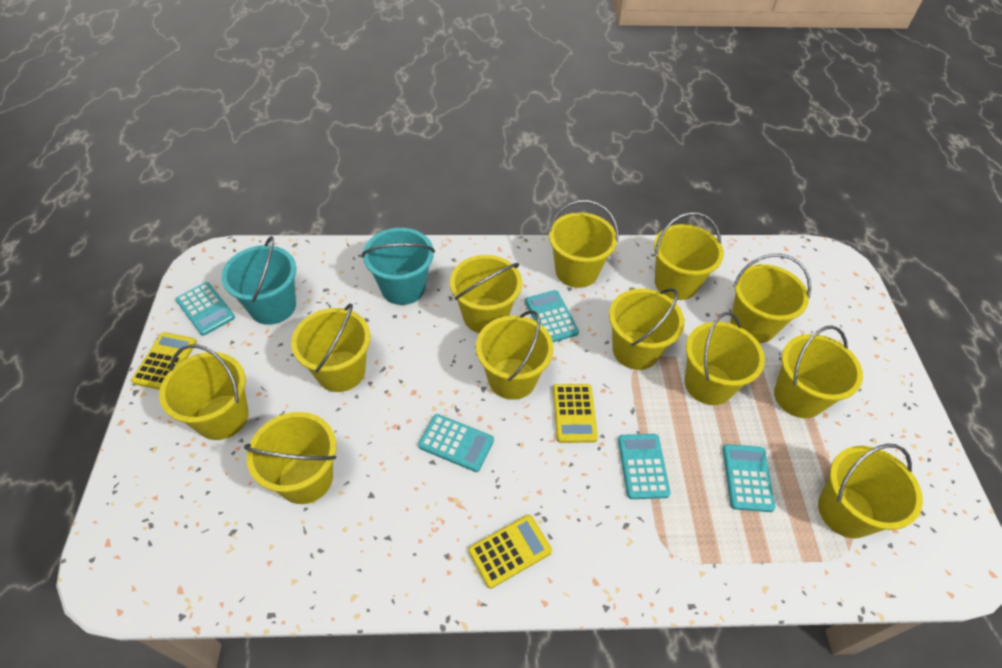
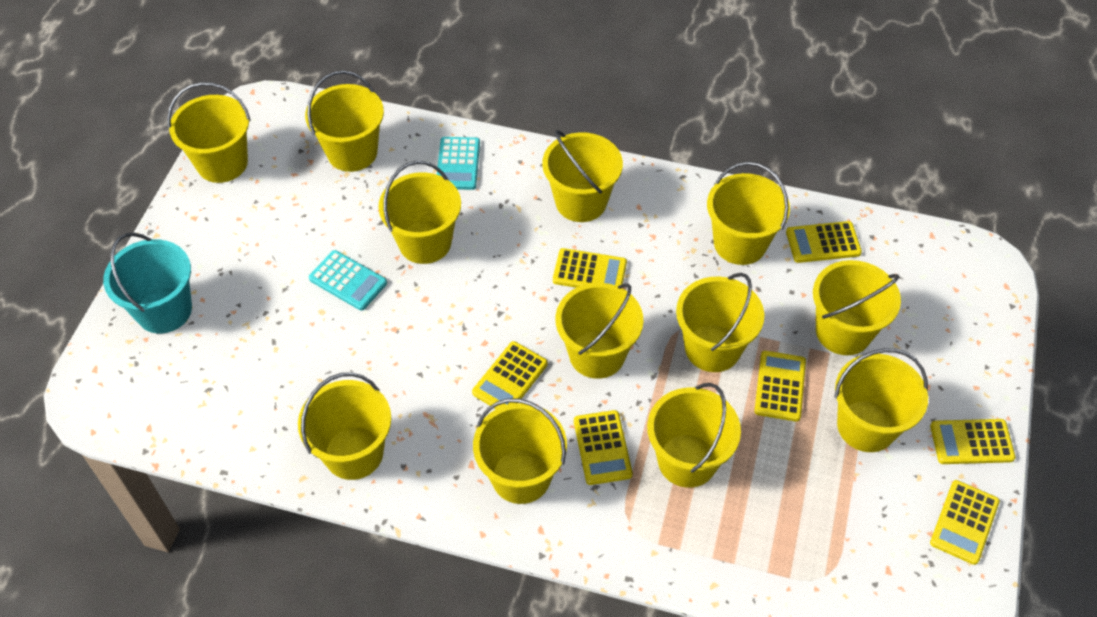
turquoise bucket: [221,236,296,325] [362,228,435,305] = 2 -> [103,233,192,334] = 1
turquoise calculator: [175,282,235,336] [418,414,494,472] [525,290,579,342] [618,434,670,499] [723,444,775,512] = 5 -> [309,250,387,311] [437,137,480,190] = 2
yellow calculator: [131,332,197,390] [468,515,552,589] [553,384,598,443] = 3 -> [472,341,548,409] [553,248,627,288] [574,410,633,485] [754,351,806,422] [786,221,862,263] [930,419,1016,464] [930,480,1000,565] = 7

